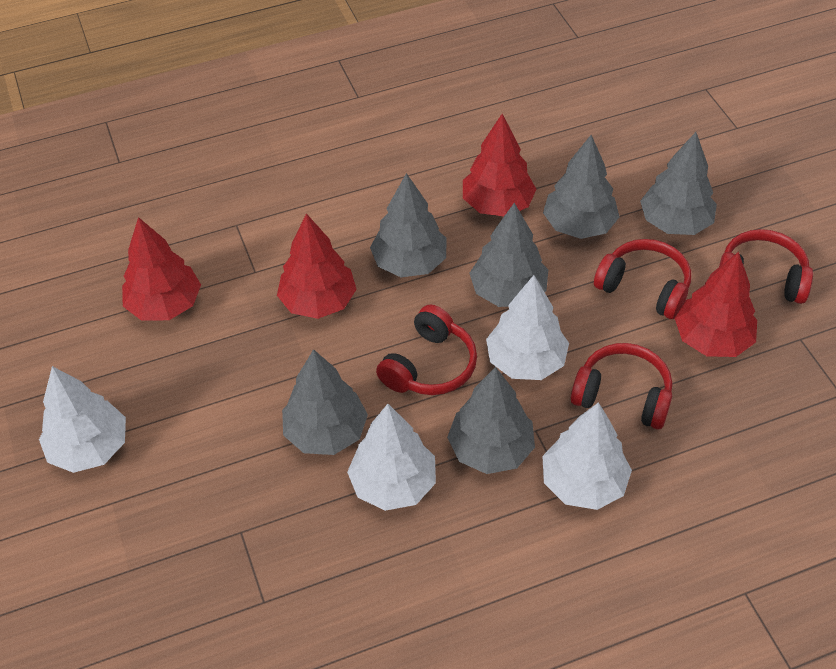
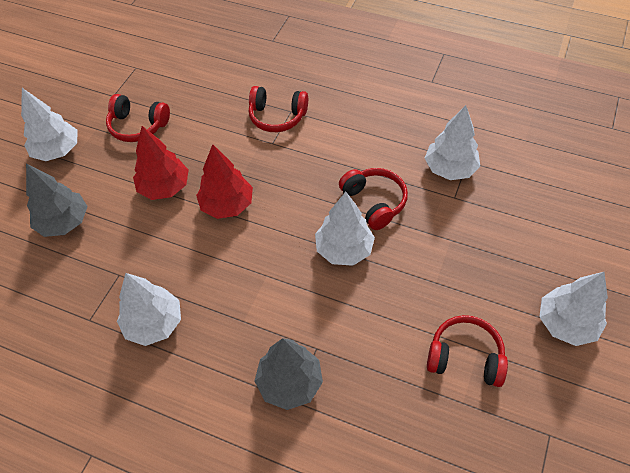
grey tree: [282,349,368,455] [370,173,447,277] [447,367,535,474] [469,203,548,307] [543,135,619,239] [640,132,717,235] = 6 -> [26,163,88,237] [255,338,323,410] = 2
red tree: [122,217,201,320] [277,213,357,319] [463,114,536,216] [674,252,757,357] = 4 -> [133,126,189,200] [196,144,253,219] = 2
white tree: [39,366,126,473] [347,404,436,511] [486,275,569,380] [542,402,632,510] = 4 -> [21,88,77,161] [117,273,181,346] [315,192,375,266] [425,105,480,180] [539,272,608,346] = 5

